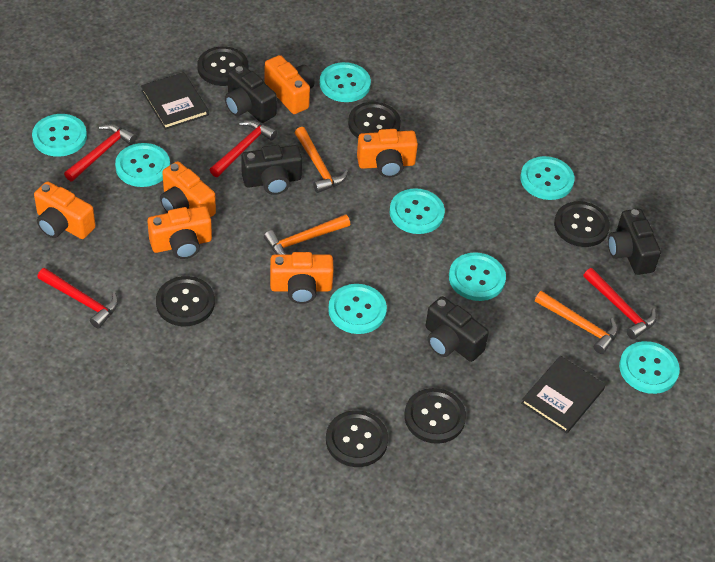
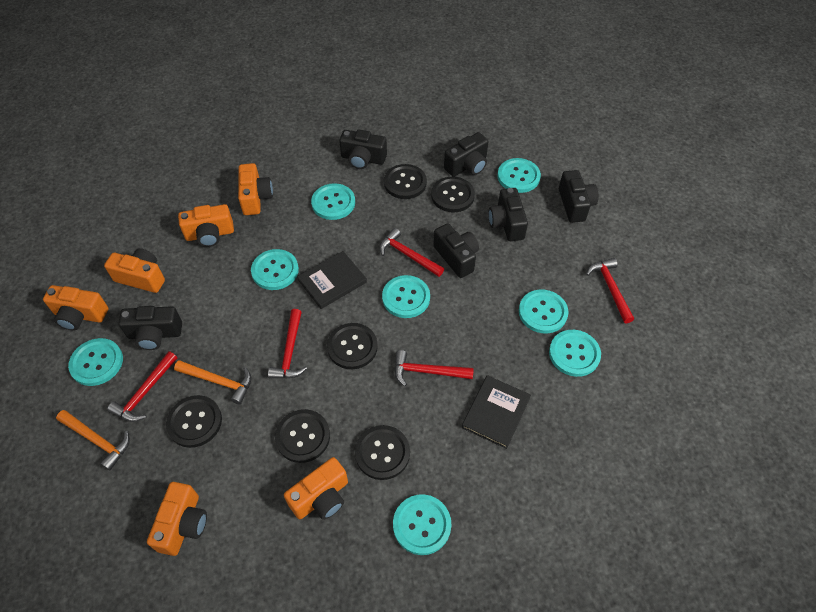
black camera: [225,65,277,123] [241,145,302,195] [426,296,489,362] [608,209,661,275] = 4 -> [118,306,182,350] [339,130,387,169] [433,223,479,278] [444,132,489,177] [488,188,528,241] [559,170,599,223] = 6
orange hammer: [264,214,350,254] [295,127,348,193] [535,291,618,354] = 3 -> [56,410,130,471] [174,360,251,405] = 2
red hammer: [37,268,118,328] [64,124,137,181] [210,120,277,177] [583,268,657,339] = 4 -> [107,351,177,422] [268,309,307,378] [380,228,444,277] [394,350,474,386] [586,258,634,323] = 5

